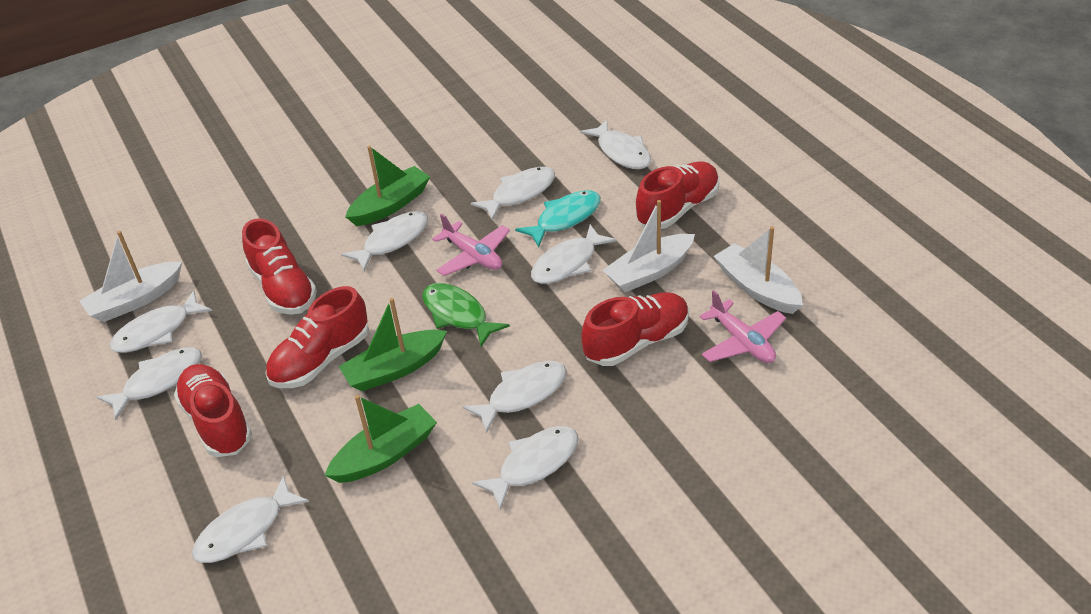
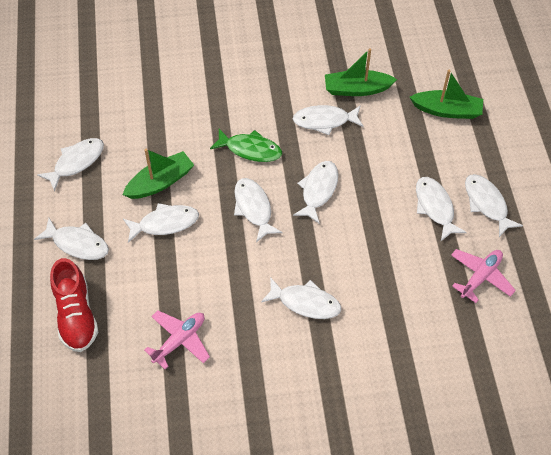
red shoe: [174,364,252,457] [242,219,317,315] [265,286,369,388] [581,292,689,366] [636,162,719,229] = 5 -> [50,258,98,352] = 1
turquoise fish: [515,191,601,247] = 1 -> none = 0
white boat: [80,231,182,322] [602,200,695,292] [714,226,803,314] = 3 -> none = 0

